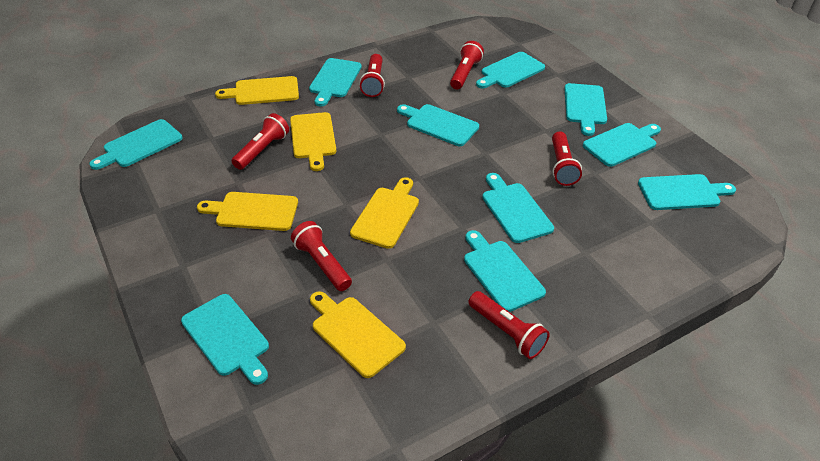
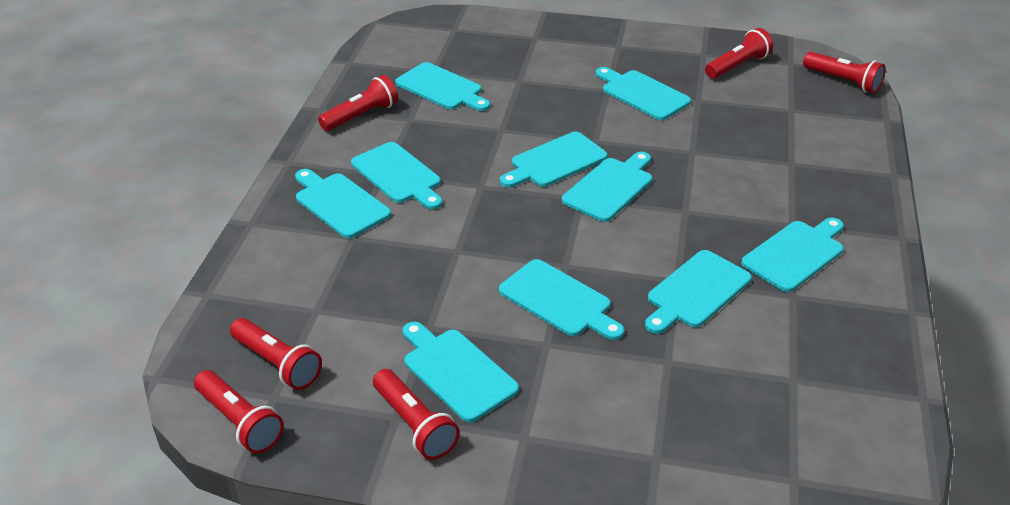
yellow cutting board: [197,192,298,231] [215,76,299,105] [290,112,336,171] [310,291,406,378] [350,177,419,249] = 5 -> none = 0

